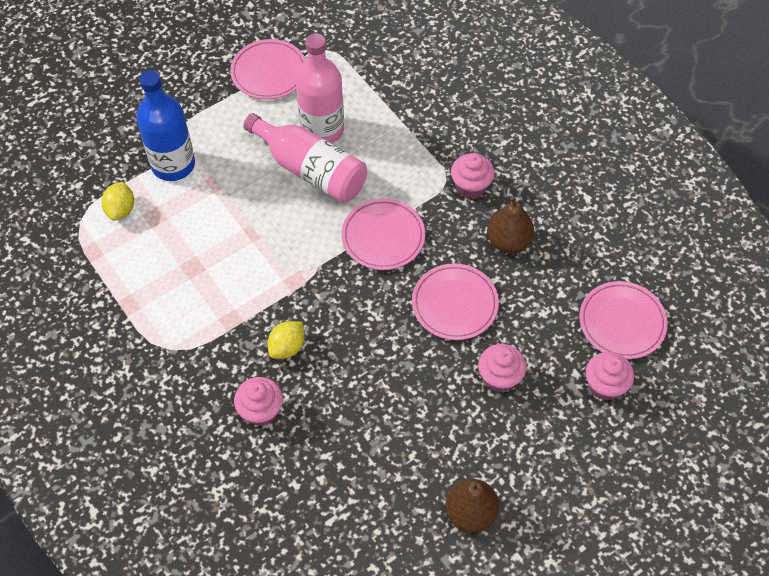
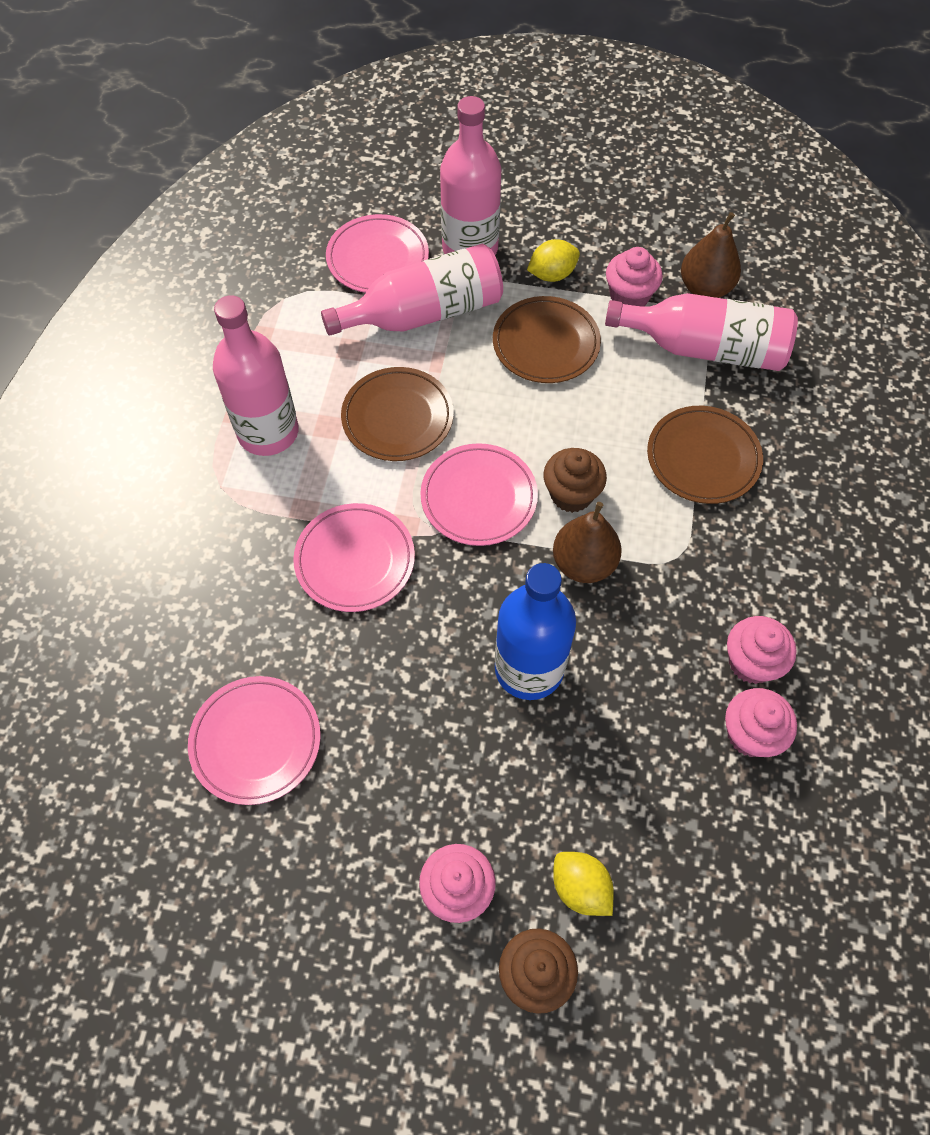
brown cupcake: none = 0 -> [499,928,578,1014] [544,448,607,513] = 2
brown plate: none = 0 -> [341,367,454,461] [493,296,601,383] [647,406,763,504] = 3
pink bottle: [243,113,367,203] [296,34,344,143] = 2 -> [213,295,299,456] [321,244,503,335] [440,96,501,255] [605,293,798,371] = 4

